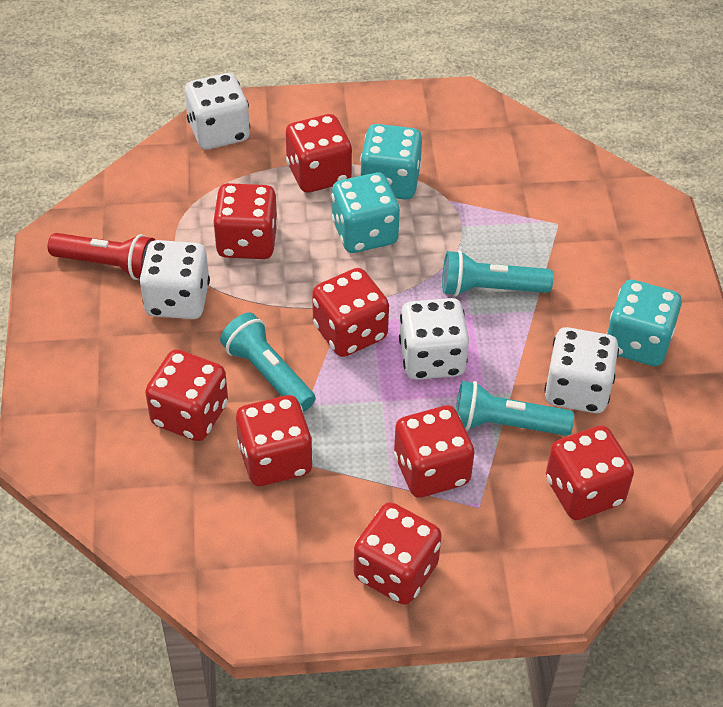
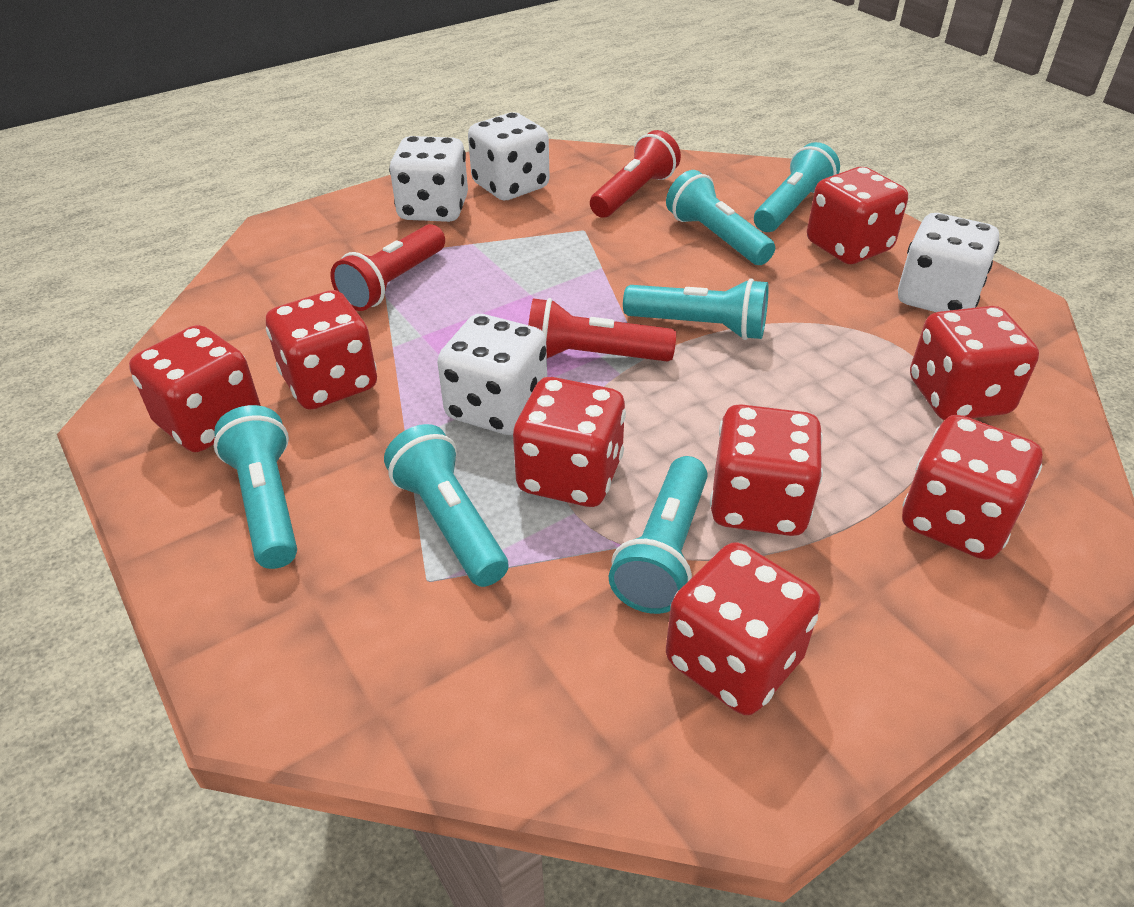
red flashlight: [48,233,155,280] = 1 -> [330,224,445,311] [528,298,676,362] [590,130,681,218] = 3
turquoise dice: [331,173,400,253] [360,124,422,200] [607,280,682,366] = 3 -> none = 0
turquoise flashlight: [220,313,316,412] [442,250,553,296] [456,381,574,436] = 3 -> [214,405,297,569] [384,424,508,587] [609,456,707,614] [623,278,768,340] [666,170,775,265] [754,142,840,232] = 6

